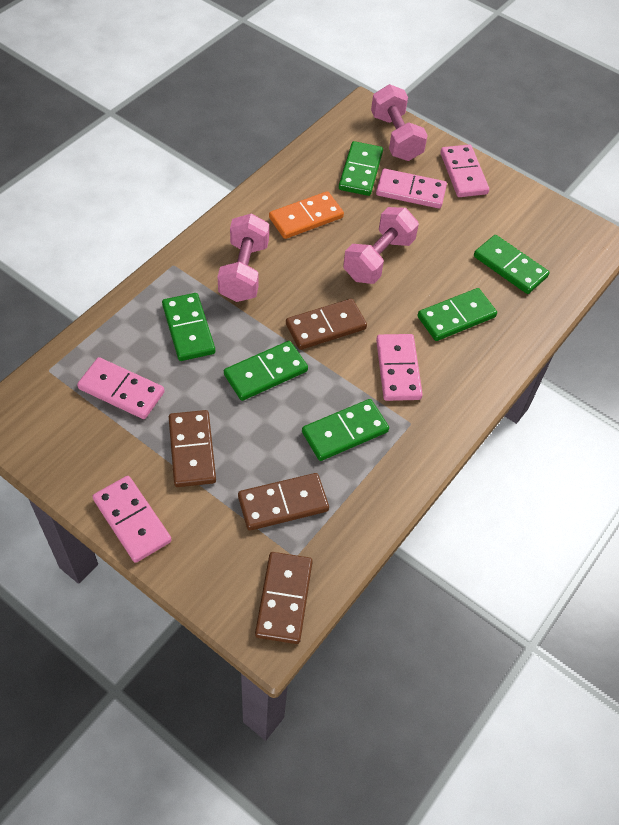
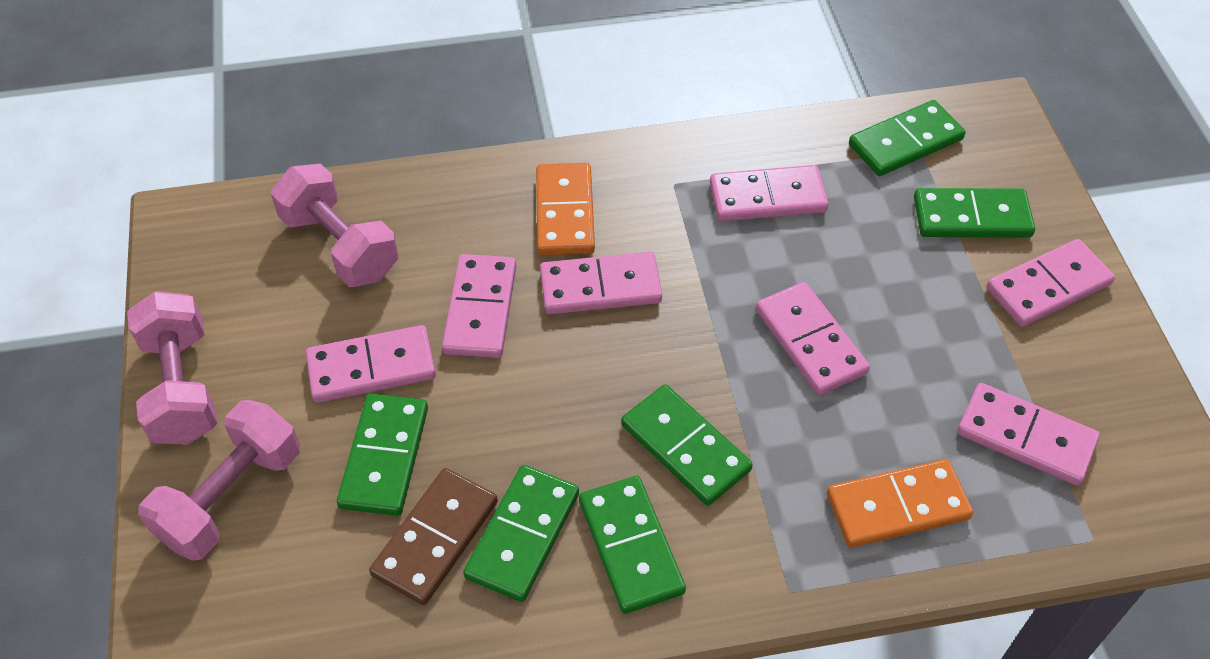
brown domino: [169,410,216,487] [238,473,329,531] [255,552,313,644] [286,299,367,350] = 4 -> [369,468,498,605] = 1
orange domino: [269,191,344,239] = 1 -> [536,163,595,255] [827,459,973,548] = 2
pink domino: [77,357,165,419] [92,476,172,563] [376,169,447,209] [376,334,423,401] [440,144,489,197] = 5 -> [306,325,436,403] [442,254,516,358] [540,252,662,314] [710,165,828,221] [756,282,870,395] [957,383,1100,485] [987,239,1115,327] = 7

